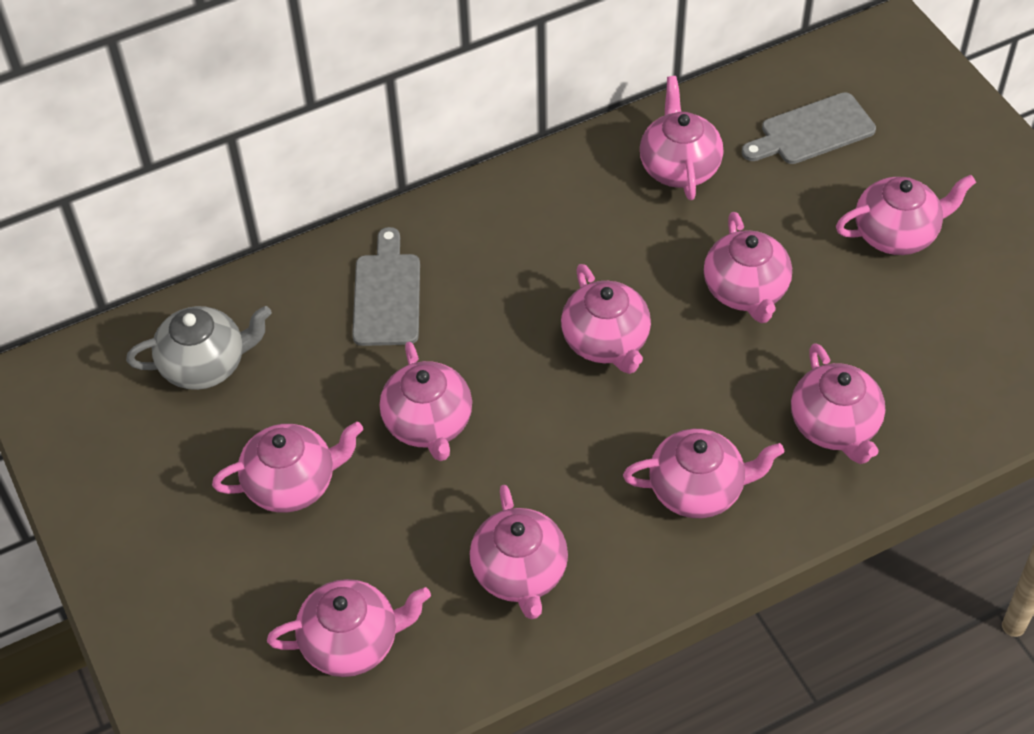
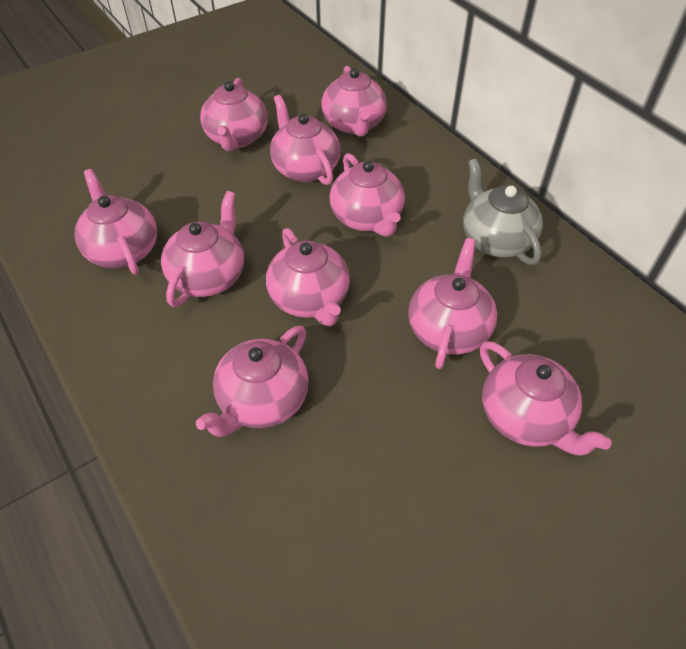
grey cutting board: [352,227,420,346] [742,92,876,164] = 2 -> none = 0

